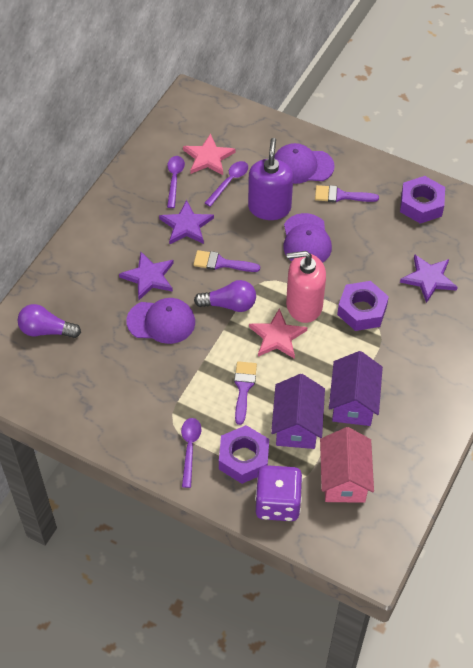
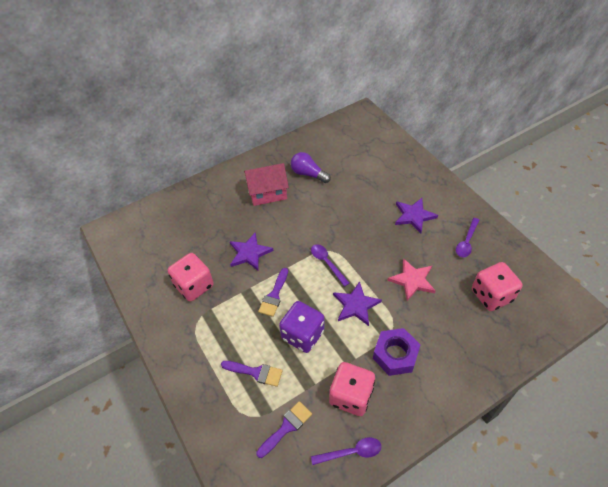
pink dice: none = 0 -> [168,253,214,302] [329,362,375,416] [472,262,523,311] = 3
pink soap dispenser: [286,251,326,323] = 1 -> none = 0
pink star: [183,134,235,175] [249,309,307,359] = 2 -> [387,258,436,301] = 1
purple cap: [126,298,195,344] [274,143,335,184] [283,213,332,263] = 3 -> none = 0
purple house: [271,374,325,449] [329,351,383,426] = 2 -> none = 0
purple light bulb: [17,304,81,338] [194,280,256,312] = 2 -> [291,152,331,183] = 1
purple nut: [219,425,269,484] [337,281,389,331] [400,176,445,224] = 3 -> [373,328,420,376] = 1
purple soap dispenser: [248,138,293,220] = 1 -> none = 0

